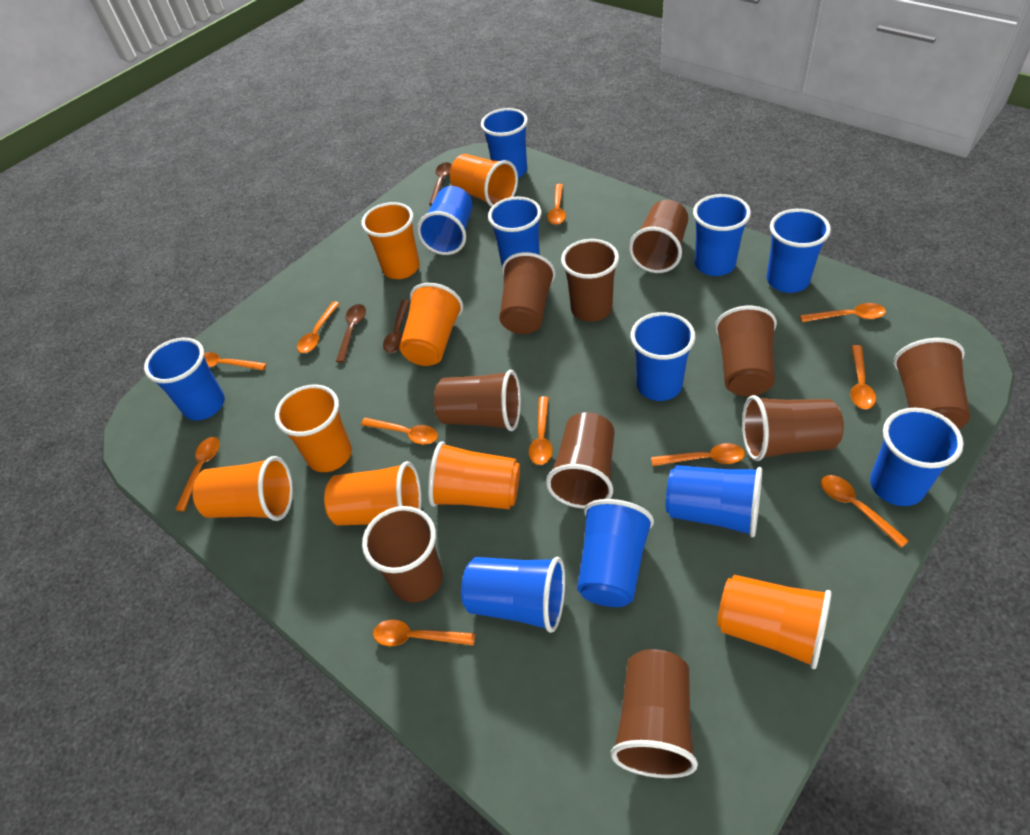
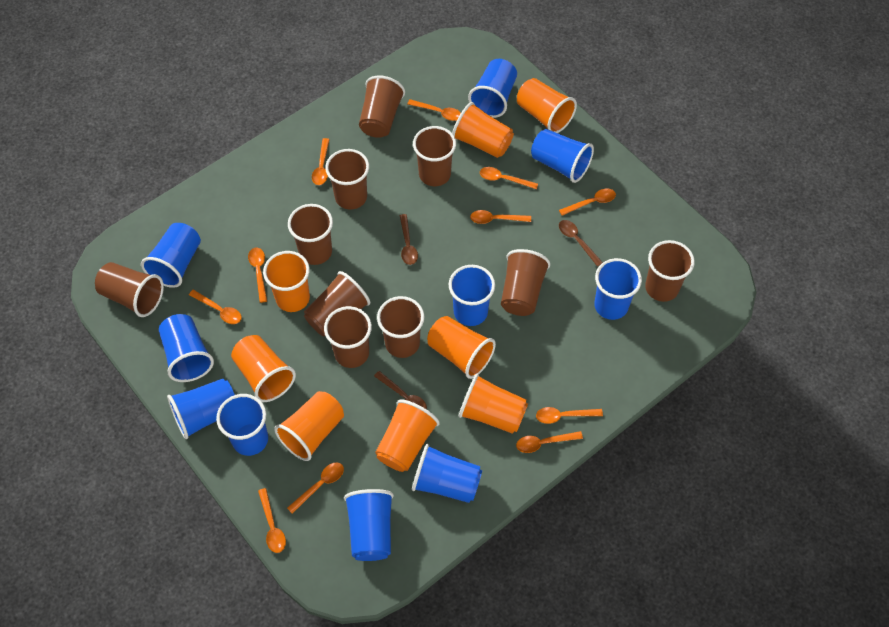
blue cup: [144,338,225,421] [417,186,473,255] [461,557,565,633] [481,108,528,178] [488,197,542,266] [577,499,654,607] [630,312,695,401] [666,465,762,538] [693,194,751,276] [767,209,831,293] [870,408,964,506] = 11 -> [141,223,201,288] [159,314,214,382] [167,379,235,439] [216,394,268,456] [344,489,394,561] [412,444,482,503] [449,265,495,326] [468,59,517,118] [531,129,594,183] [594,258,642,320] = 10

